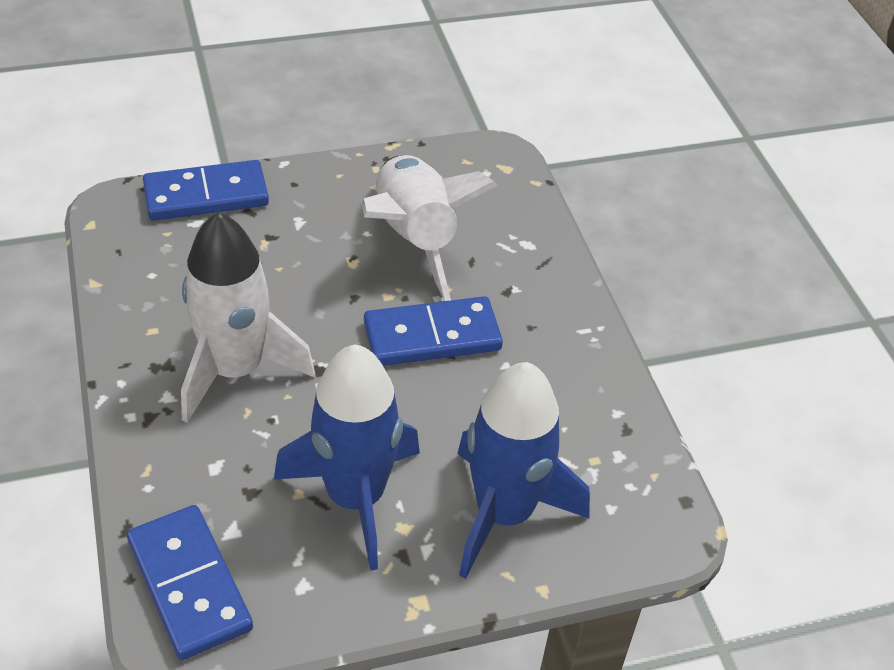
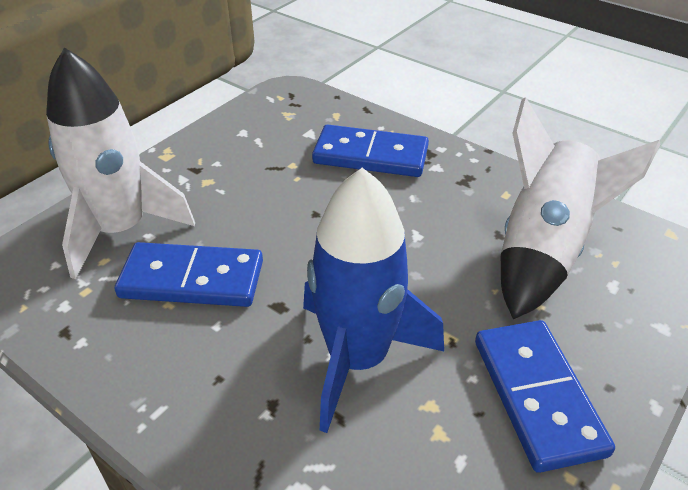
blue rocket: [274,344,420,571] [457,362,590,579] = 2 -> [303,168,444,433] = 1

